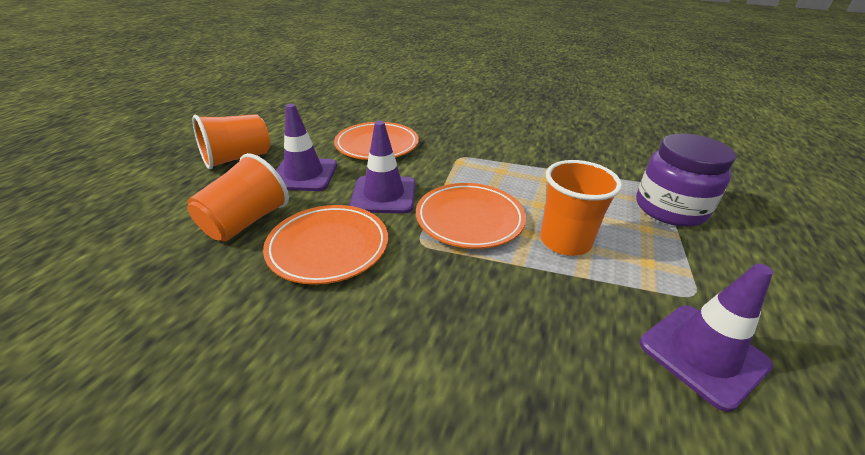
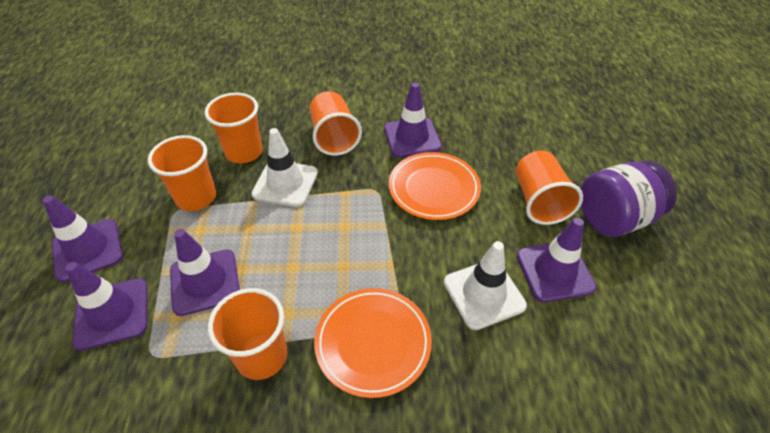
orange cup: [187,153,289,242] [192,114,270,169] [540,160,622,256] = 3 -> [148,135,216,211] [205,92,263,164] [208,288,288,380] [310,91,362,156] [516,150,583,225] = 5
orange plate: [263,205,388,285] [334,122,419,160] [416,183,526,249] = 3 -> [314,288,432,398] [389,152,481,220] = 2
purple traffic cone: [276,104,337,191] [350,121,415,214] [640,264,773,412] = 3 -> [43,195,123,282] [66,262,147,351] [170,229,240,316] [384,83,442,158] [516,218,596,303] = 5
white traffic cone: none = 0 -> [251,128,318,207] [444,241,527,330] = 2

